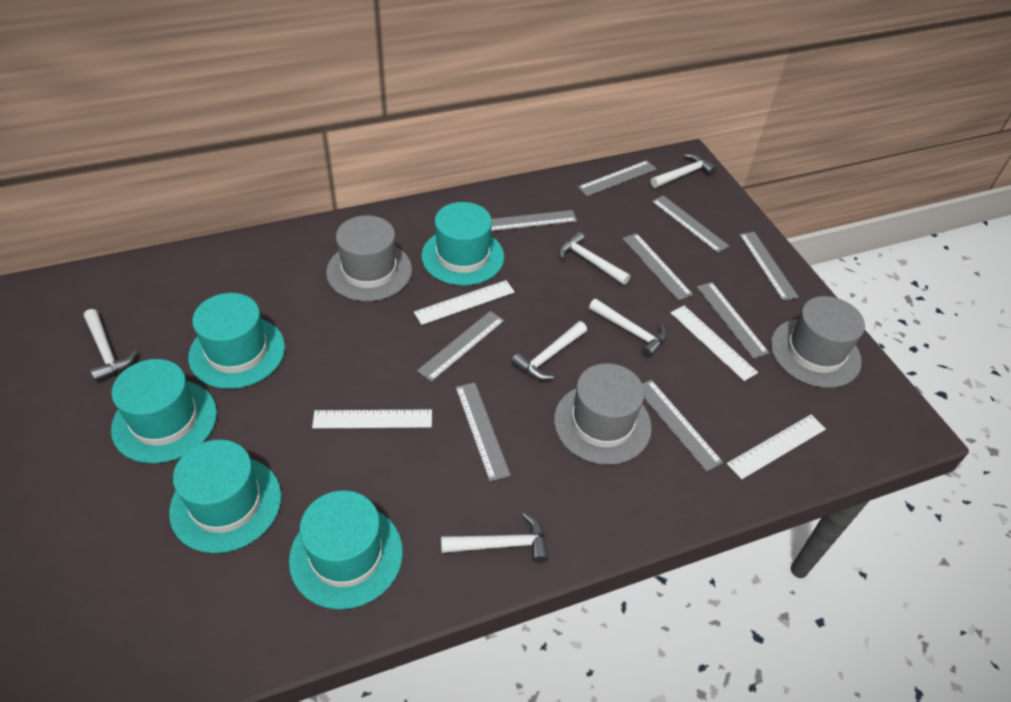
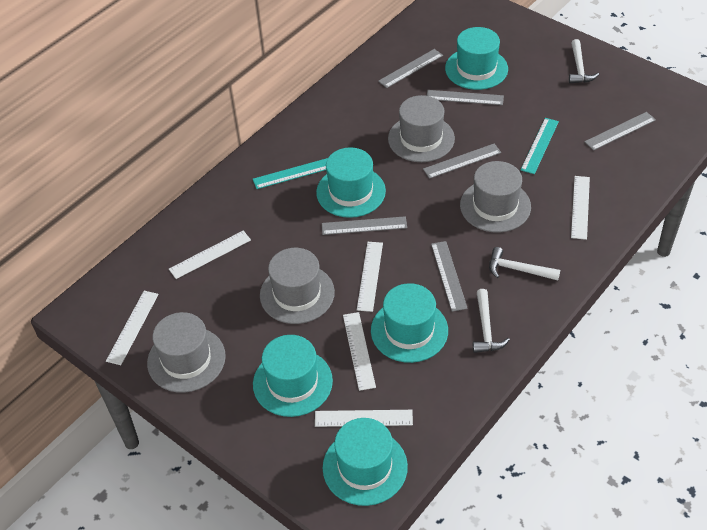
grey hat: [326,215,412,301] [554,363,652,465] [771,296,865,388] = 3 -> [147,312,226,393] [260,248,335,324] [388,95,455,162] [460,161,531,233] = 4
grey ruler: [417,311,504,382] [455,383,511,481] [491,210,577,231] [578,160,657,196] [623,233,693,301] [642,380,723,472] [652,195,729,253] [697,282,769,359] [739,232,799,301] = 9 -> [322,216,407,235] [378,49,443,88] [423,144,501,179] [427,90,504,105] [431,241,468,312] [584,112,656,151] = 6
turquoise ruler: none = 0 -> [253,158,328,189] [521,118,559,174] = 2
white hammer: [84,309,137,382] [441,513,548,563] [511,321,587,380] [559,231,630,285] [589,299,667,358] [651,154,716,188] = 6 -> [473,289,510,353] [489,247,560,281] [569,39,599,83] = 3
white ruler: [312,410,432,429] [414,280,515,325] [671,305,758,381] [727,415,826,480] = 4 -> [106,291,159,365] [169,231,251,279] [315,410,413,427] [343,312,376,391] [357,242,383,312] [571,176,590,240] = 6

